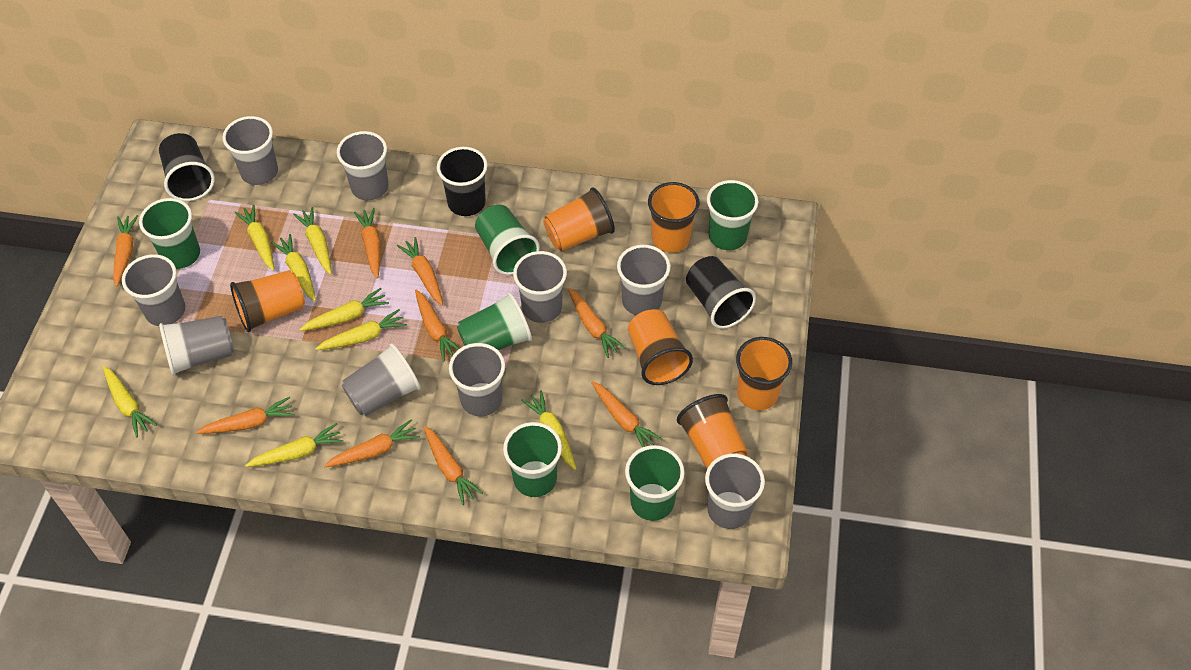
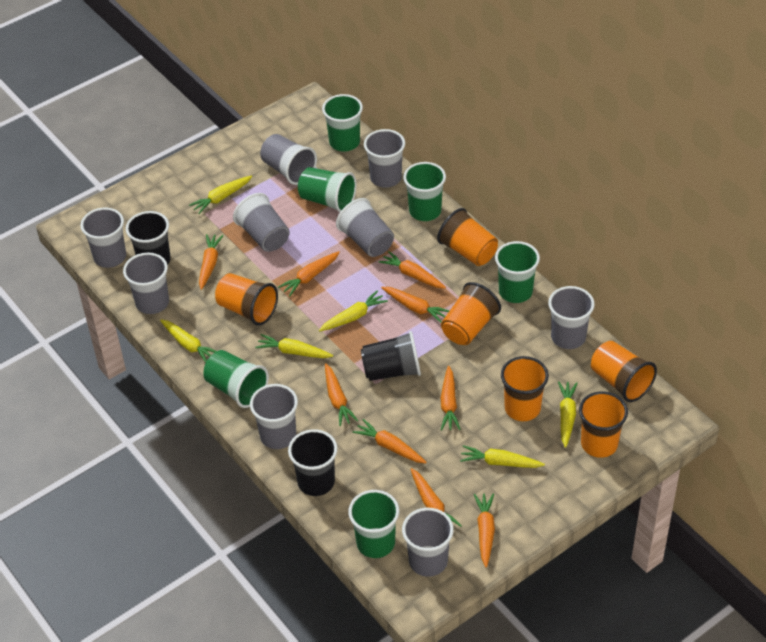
yellow carrot: [103,366,157,437] [234,204,274,271] [245,423,344,467] [271,234,316,301] [293,207,332,274] [299,288,389,331] [315,309,407,350] [521,390,576,470] = 8 -> [160,319,216,363] [189,176,252,214] [255,334,333,358] [319,290,388,332] [460,445,545,468] [558,381,578,448] = 6

